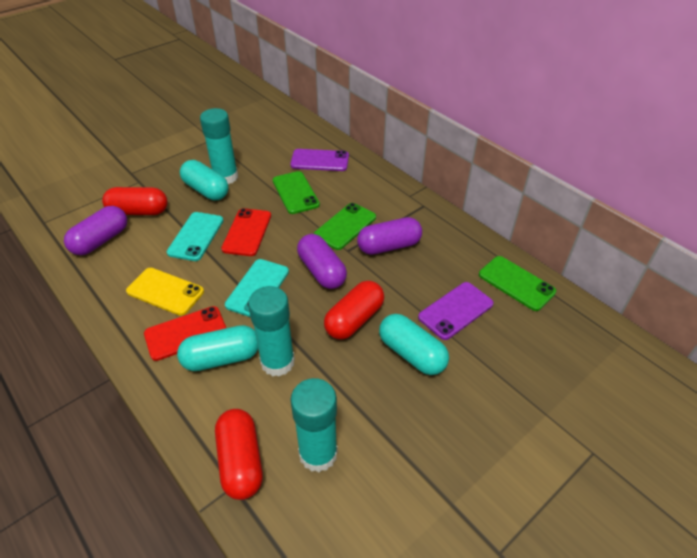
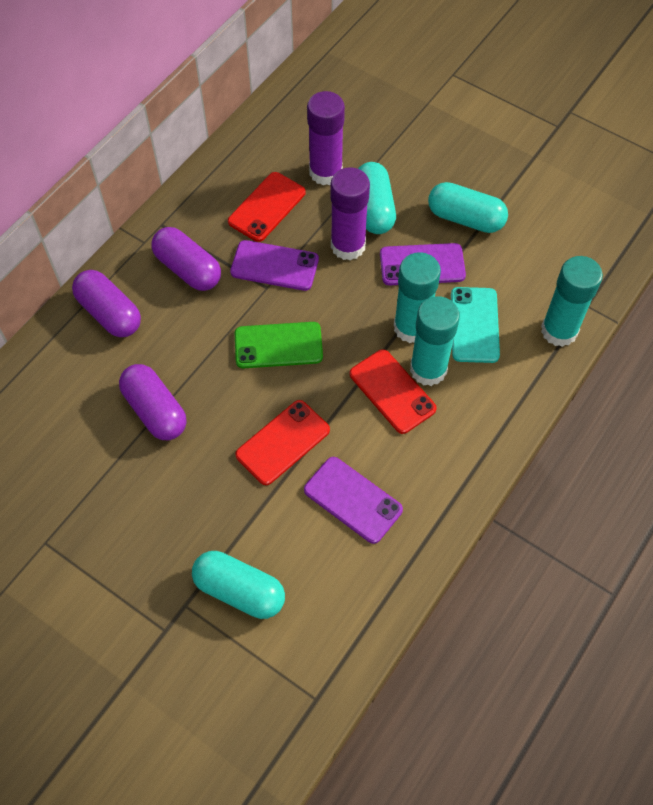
green phone: [273,171,320,214] [314,203,376,250] [479,256,556,311] = 3 -> [235,322,323,368] = 1
purple glue stick: none = 0 -> [307,91,345,185] [330,167,370,260] = 2
purple phone: [290,149,349,171] [418,282,494,340] = 2 -> [230,240,319,291] [304,457,403,544] [380,243,466,285] = 3
red capsule: [102,187,168,215] [215,409,263,500] [324,281,384,340] = 3 -> none = 0
red phone: [144,306,226,361] [221,208,271,256] = 2 -> [228,172,306,242] [235,400,330,485] [350,349,437,434] = 3
turquoise phone: [167,212,223,261] [225,259,289,317] = 2 -> [451,287,500,363] = 1
yellow phone: [126,268,204,316] = 1 -> none = 0

